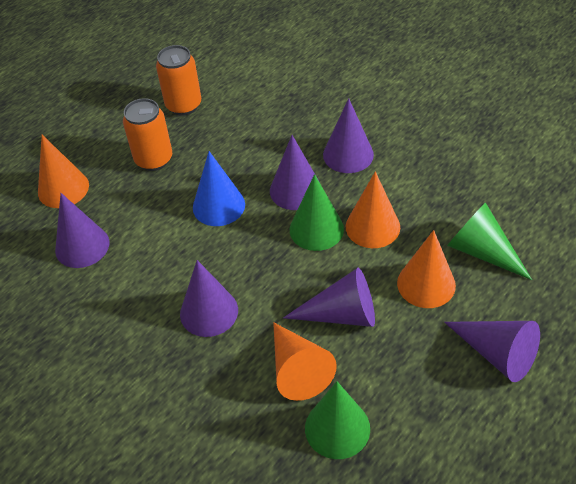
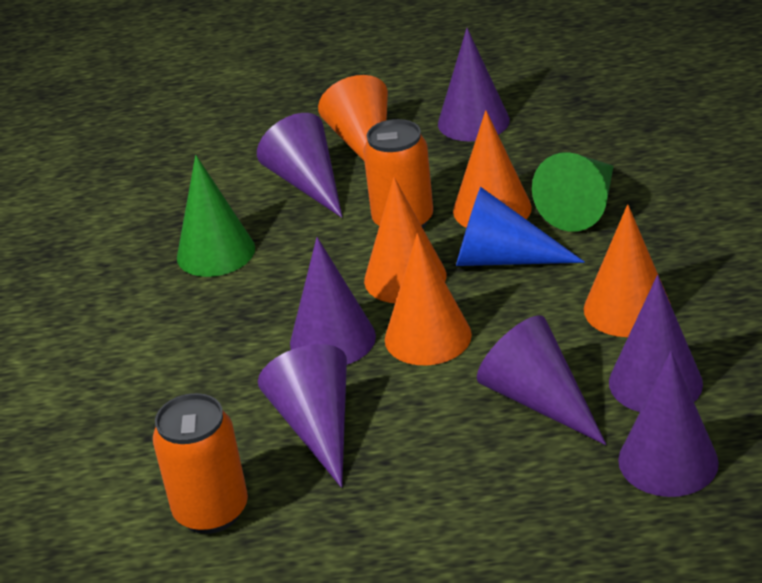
green cone: [290,174,344,251] [305,381,370,459] [447,202,532,280] = 3 -> [177,155,255,277] [532,152,614,232] = 2
orange cone: [38,135,89,208] [273,322,337,401] [346,171,400,248] [397,230,456,308] = 4 -> [318,75,388,161] [364,177,446,303] [385,233,472,365] [453,110,532,228] [584,204,671,337] = 5
purple cone: [55,193,110,268] [180,260,238,337] [270,135,319,210] [283,268,375,327] [323,98,374,173] [444,321,540,382] = 6 -> [257,113,343,218] [258,344,347,488] [290,237,376,365] [438,28,510,141] [477,316,607,445] [609,275,703,412] [618,351,719,497] = 7

